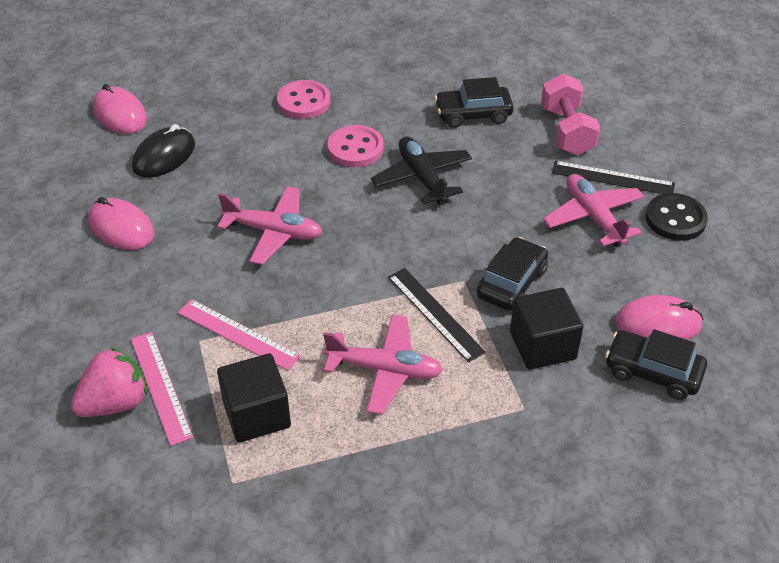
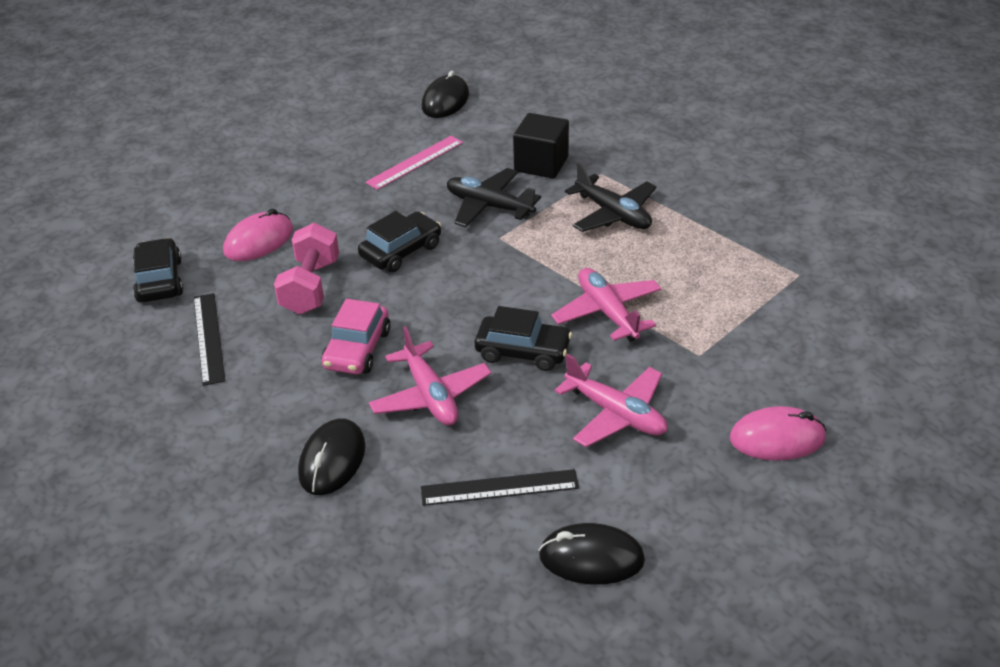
black button: [645,193,708,241] = 1 -> none = 0
black cube: [217,353,291,443] [510,288,584,370] = 2 -> [513,113,569,179] = 1
black mouse: [132,124,195,178] = 1 -> [298,418,365,495] [422,71,469,118] [539,523,645,585] = 3
black plane: [371,136,472,205] = 1 -> [447,168,541,227] [565,162,656,232] = 2
pink button: [277,80,331,119] [328,125,384,167] = 2 -> none = 0
pink car: none = 0 -> [321,299,391,374] = 1
pink mouse: [88,197,154,250] [93,84,147,134] [615,295,704,340] = 3 -> [223,209,293,261] [730,406,826,460] = 2
pink ruler: [131,332,193,446] [178,299,301,371] = 2 -> [365,136,463,190] = 1
pink strawberry: [71,347,147,417] = 1 -> none = 0

